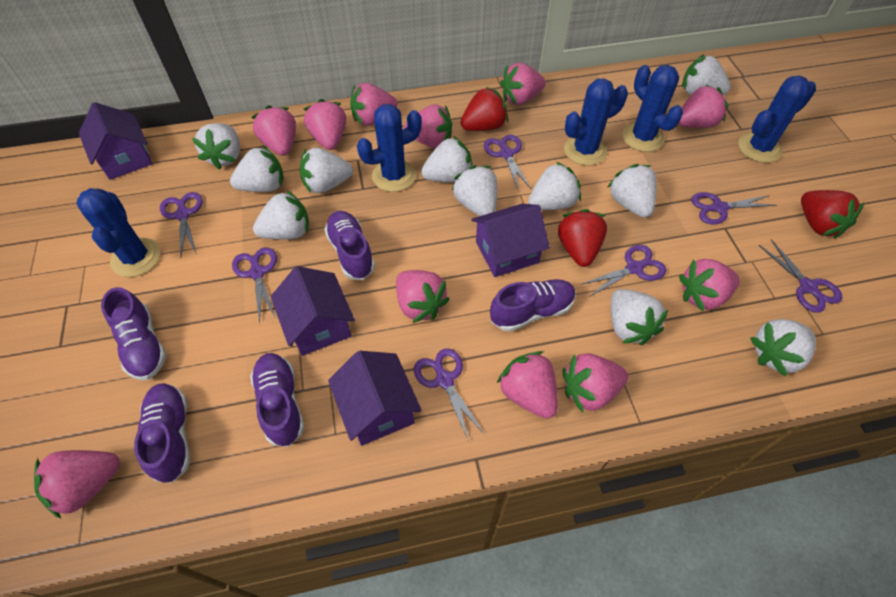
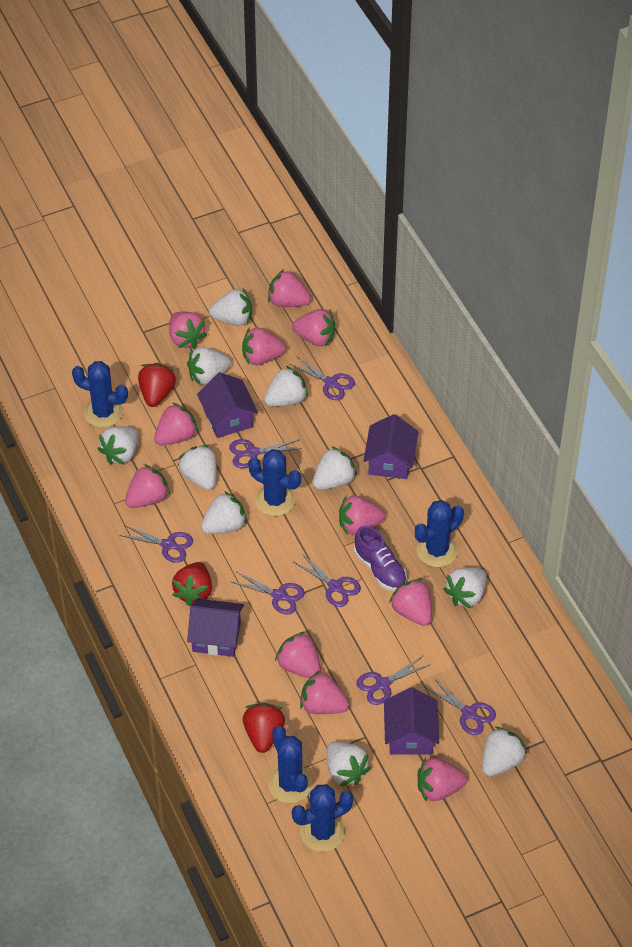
purple shoe: [101,287,166,380] [134,383,190,483] [250,353,304,447] [324,211,375,280] [490,279,576,332] = 5 -> [354,526,407,591] = 1
white strawberry: [192,123,240,169] [230,146,284,192] [253,190,309,240] [299,148,353,193] [421,136,472,182] [452,165,498,216] [528,162,581,210] [607,164,657,218] [611,289,668,345] [682,54,731,95] [750,319,816,377] = 11 -> [98,426,139,465] [178,445,217,490] [187,347,231,386] [201,491,247,534] [209,289,252,326] [264,366,308,407] [313,446,357,490] [326,742,371,787] [443,567,487,609] [482,727,527,776] = 10

